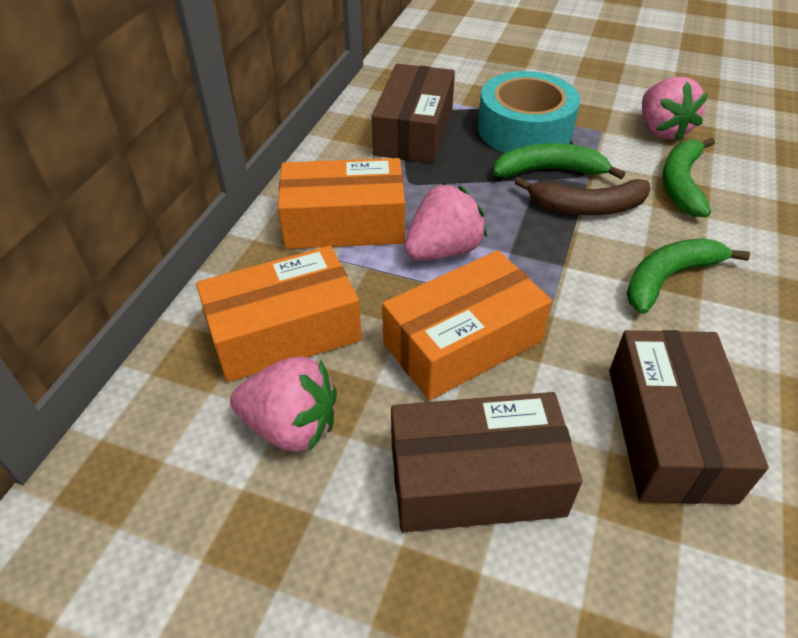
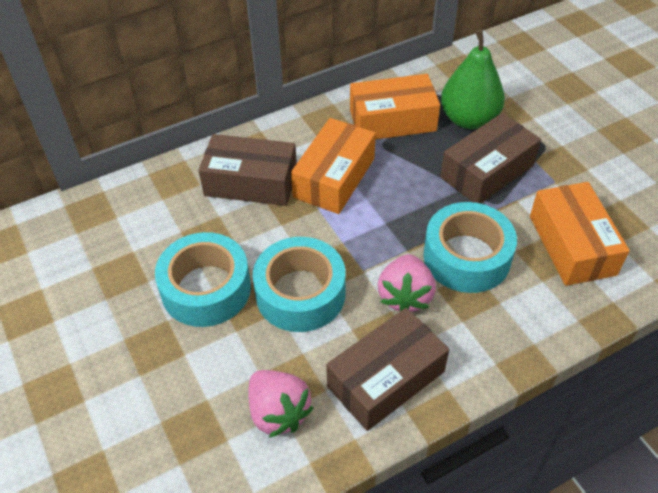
brown banana: [515,177,650,215] = 1 -> none = 0
green banana: [493,143,625,179] [626,238,750,314] [662,138,715,217] = 3 -> none = 0
green pear: none = 0 -> [441,29,505,129] = 1
pink strawberry: [230,356,337,452] [404,184,487,260] [642,77,708,141] = 3 -> [248,370,313,438] [378,254,436,312] = 2
turquoise tape: [478,71,580,153] = 1 -> [155,232,251,327] [253,237,346,332] [423,202,517,293] = 3

